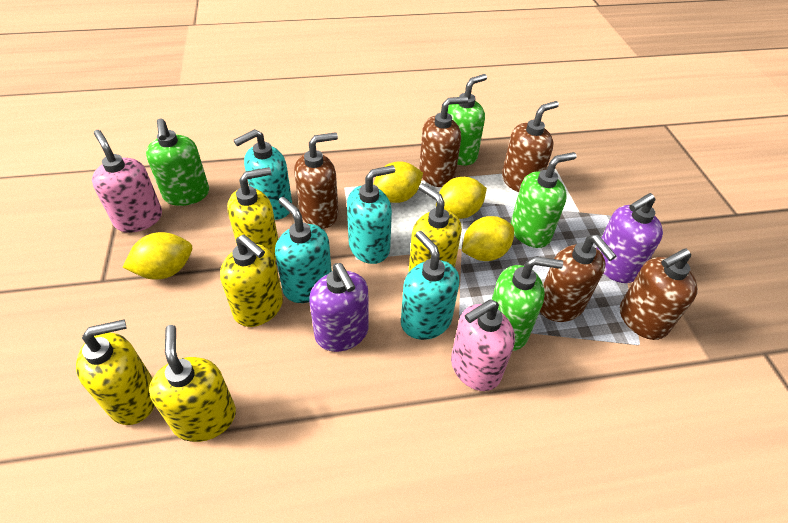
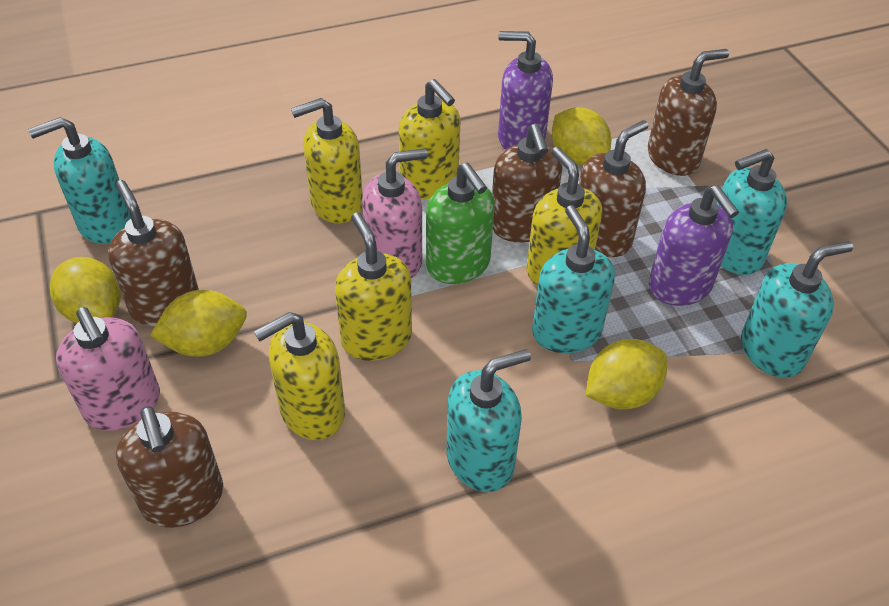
green soap dispenser: [146,119,209,206] [448,74,487,165] [492,256,563,351] [511,152,576,248] = 4 -> [426,162,495,284] = 1
turquoise soap dispenser: [233,129,292,220] [275,197,332,303] [347,165,395,264] [401,231,460,340] = 4 -> [28,117,131,244] [446,349,531,492] [532,205,615,353] [717,149,787,275] [741,241,853,378] = 5

